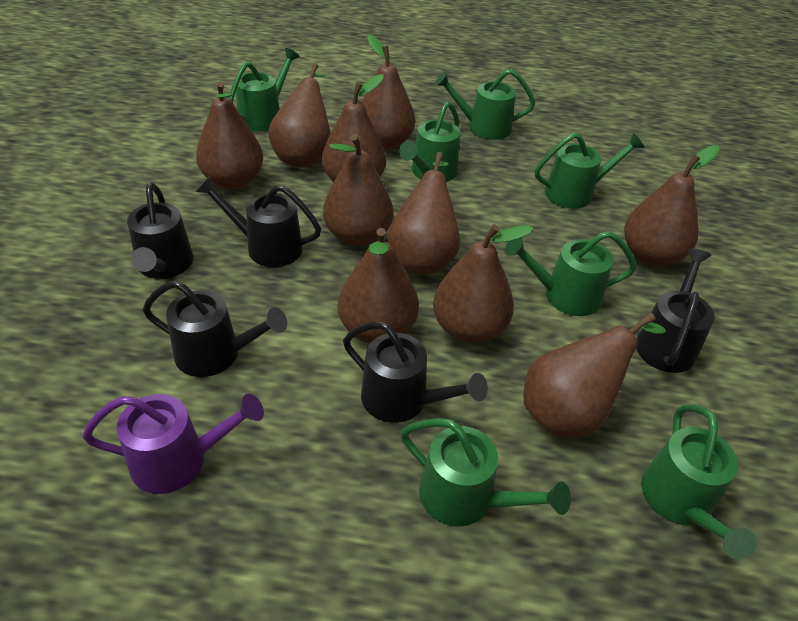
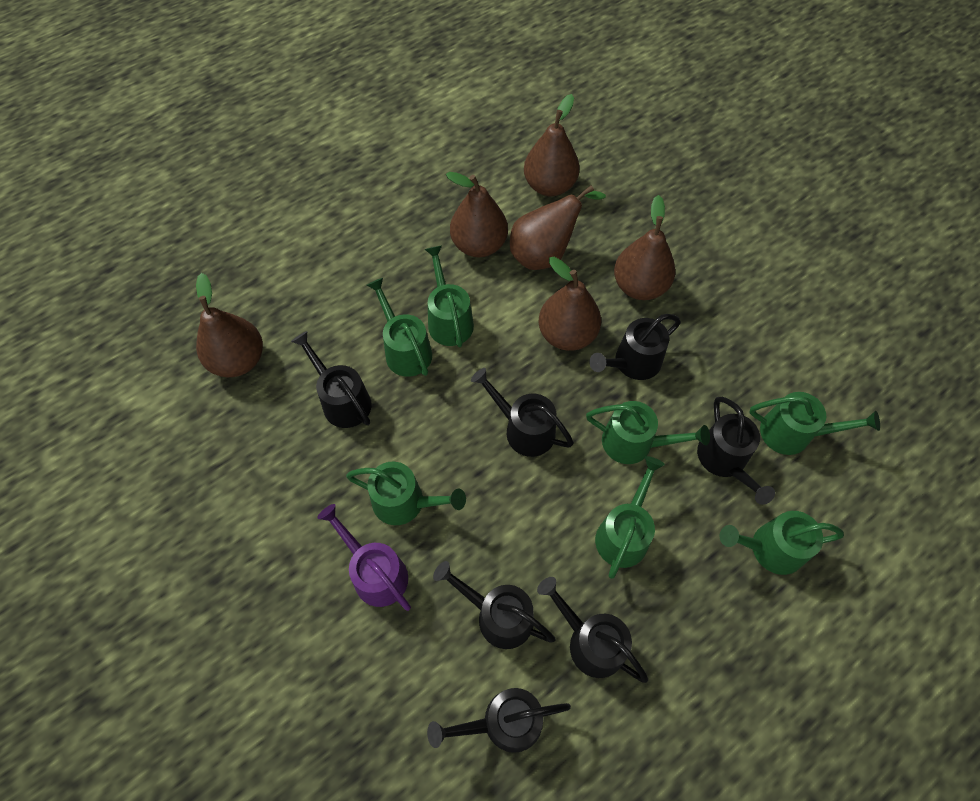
black watering can: [127,182,193,279] [143,281,287,377] [196,176,321,267] [343,322,488,423] [636,248,715,373] = 5 -> [291,331,372,428] [427,688,571,753] [433,561,556,649] [471,368,574,457] [537,577,648,683] [589,314,681,380] [697,397,775,505] = 7
brown pear: [196,81,263,189] [268,63,331,167] [322,74,386,182] [323,134,393,246] [338,228,419,343] [361,34,415,150] [387,152,460,274] [433,224,534,343] [523,313,666,437] [624,145,720,266] = 10 -> [196,273,263,377] [446,172,508,257] [510,185,606,270] [524,94,580,196] [539,257,601,351] [614,195,675,300] = 6

